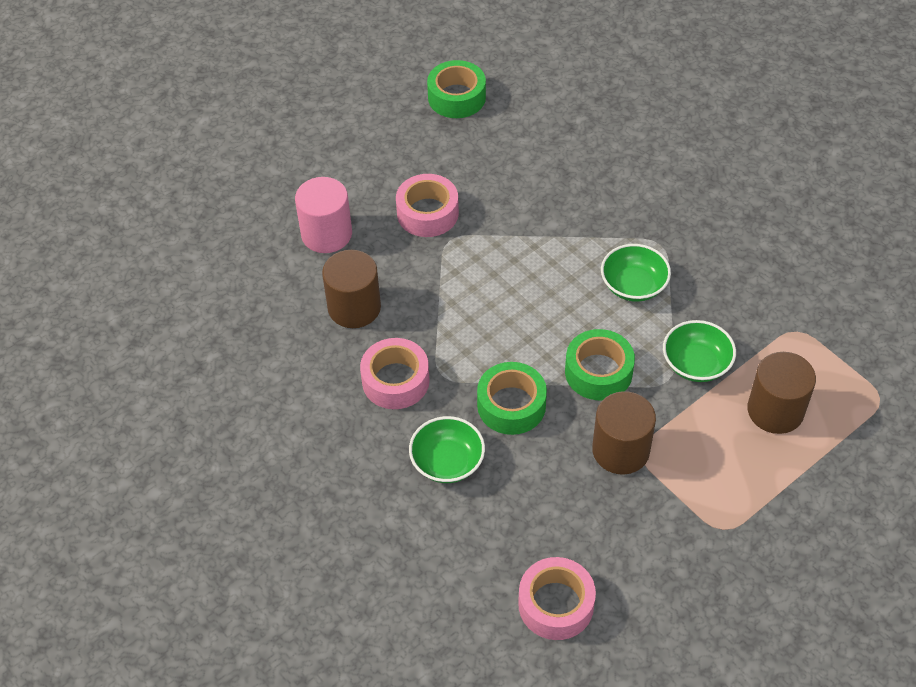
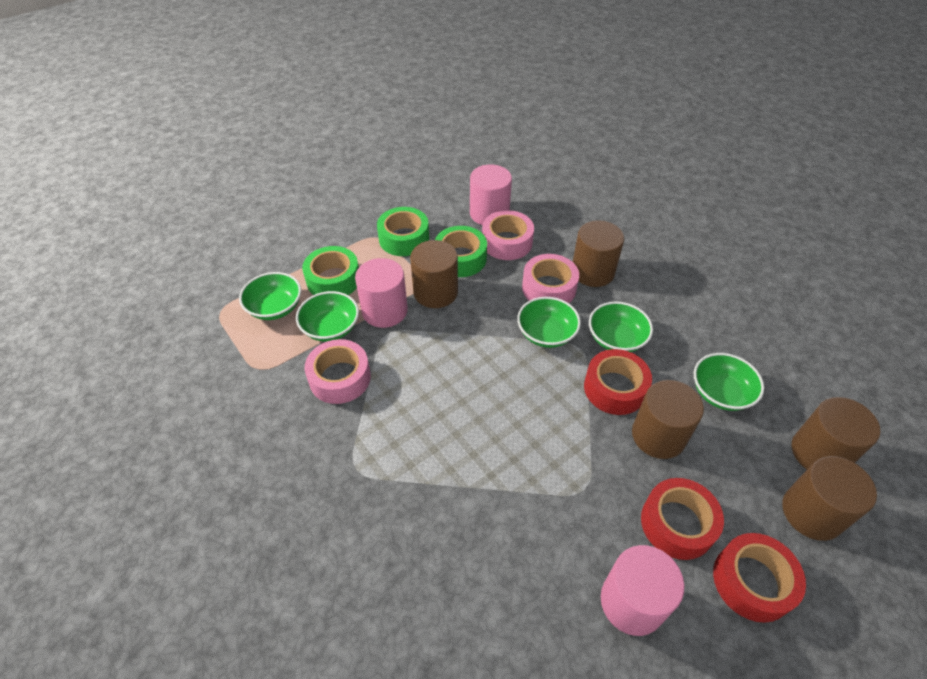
brown cylinder: [322,250,381,328] [592,391,656,475] [747,352,816,434] = 3 -> [410,240,458,308] [573,220,624,287] [632,380,704,459] [782,456,877,541] [792,397,880,469] = 5
green bowl: [409,416,485,483] [601,244,671,302] [663,320,736,382] = 3 -> [239,272,301,320] [296,291,359,342] [517,297,581,348] [589,301,653,352] [694,353,764,411] = 5
pink cylinder: [295,177,352,253] = 1 -> [355,258,408,328] [470,164,512,225] [601,545,684,636] = 3
red tape: none = 0 -> [584,349,652,415] [641,478,724,560] [713,533,806,623] = 3

